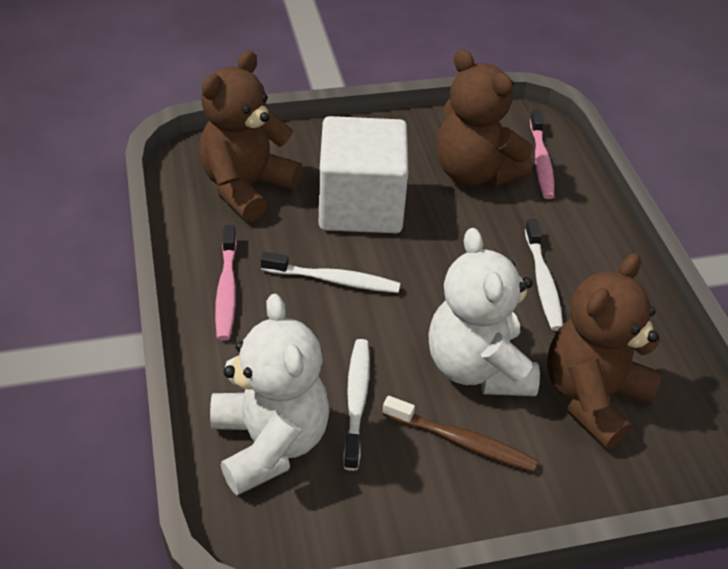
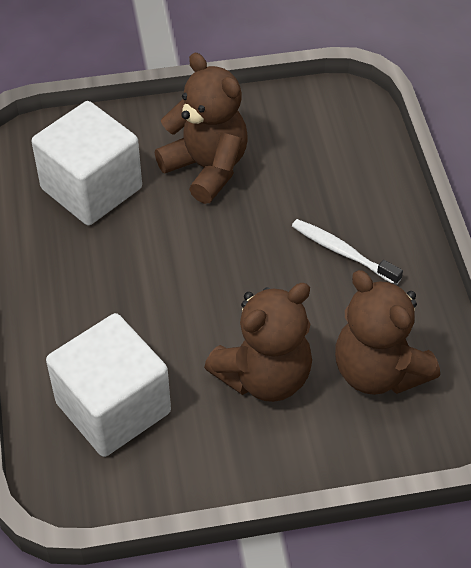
brown toothbrush: [383,396,538,472] = 1 -> none = 0
pink toothbrush: [215,225,237,340] [530,110,554,199] = 2 -> none = 0
white cube: [319,116,408,233] = 1 -> [32,101,142,225] [46,313,171,457] = 2
white teddy bear: [210,294,330,495] [428,228,540,396] = 2 -> none = 0
white toothbrush: [261,252,401,293] [343,339,370,471] [525,219,563,331] = 3 -> [292,219,403,284] = 1

